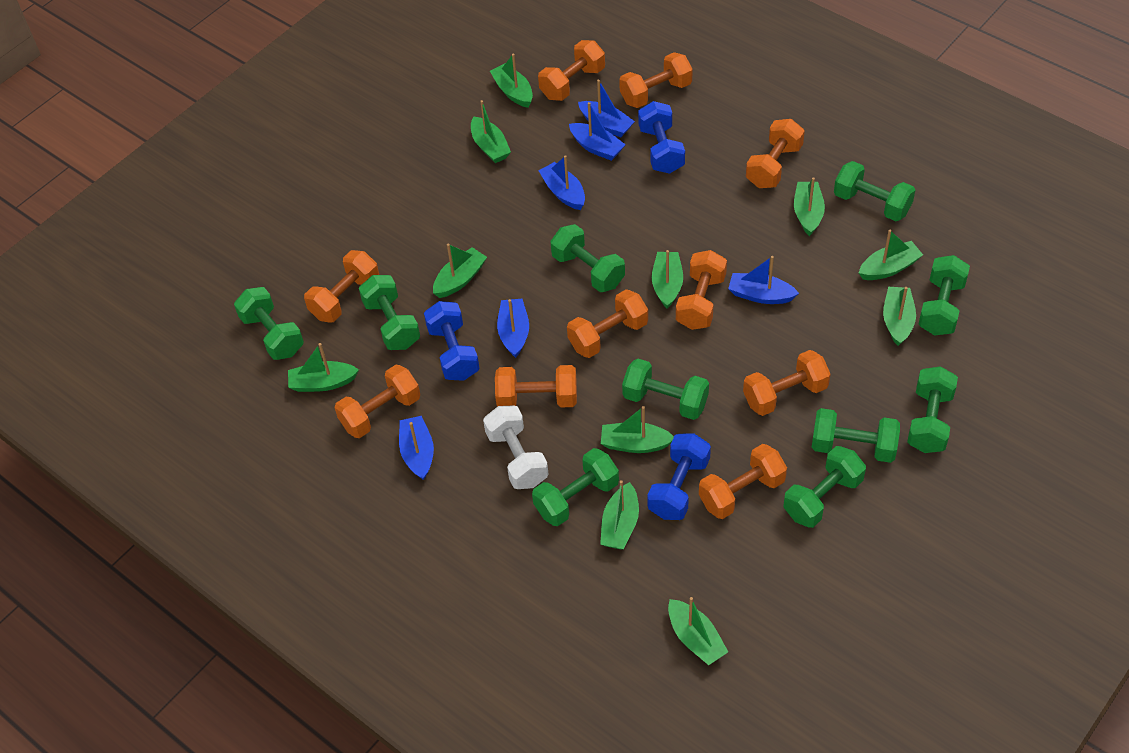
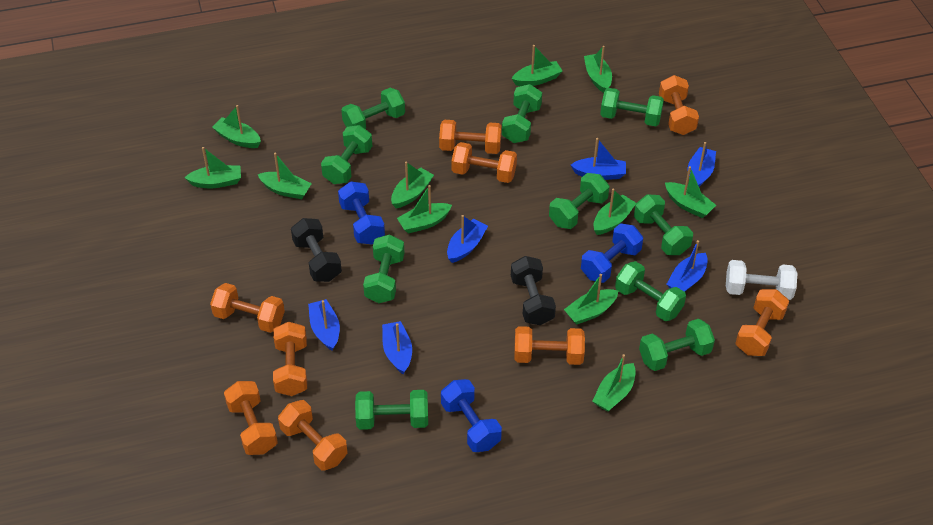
black dumbbell: none = 0 -> [291,218,342,282] [511,256,556,325] = 2
orange dumbbell: [304,250,379,322] [335,365,420,438] [495,365,577,407] [538,40,605,101] [567,289,648,358] [619,52,693,108] [676,250,727,330] [699,444,787,519] [743,350,830,416] [746,119,805,188] = 10 -> [210,283,285,333] [224,381,278,455] [273,322,307,396] [278,400,348,470] [439,120,502,154] [452,142,517,183] [514,326,585,365] [659,75,699,135] [735,289,789,356] = 9

